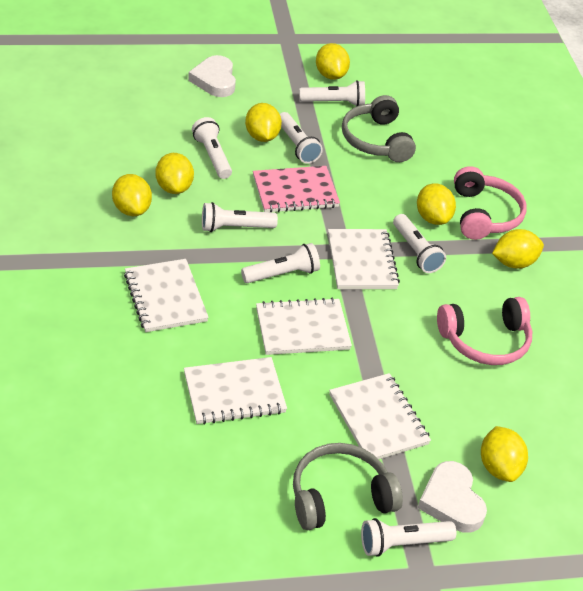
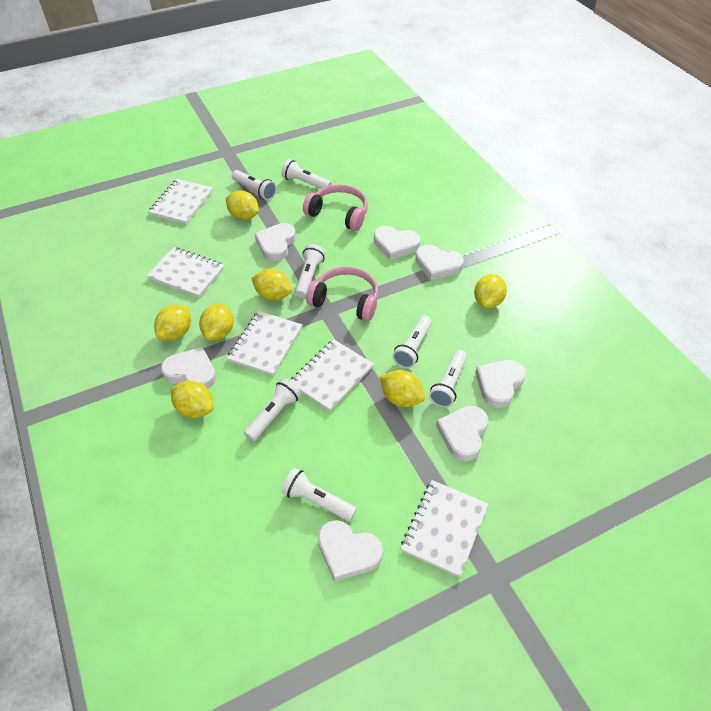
grey headphones: [293,443,403,530] [342,95,416,162] = 2 -> none = 0
pink notebook: [253,166,340,212] = 1 -> none = 0
white heart: [188,55,236,97] [418,461,487,533] = 2 -> [161,347,216,389] [255,223,296,261] [318,520,383,582] [374,226,420,260] [415,245,464,281] [436,406,488,461] [475,360,526,408] = 7

